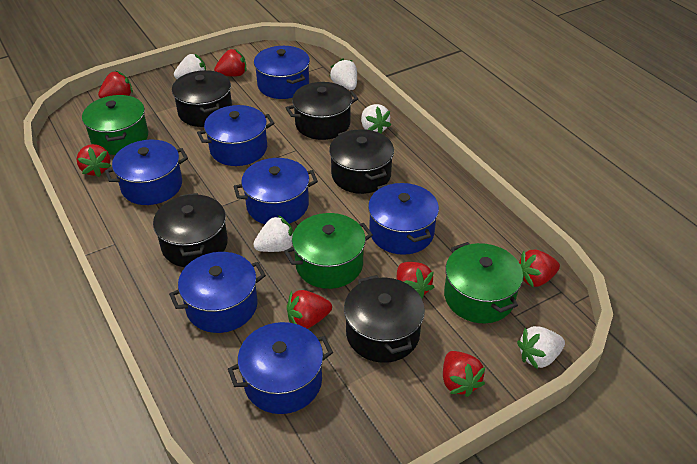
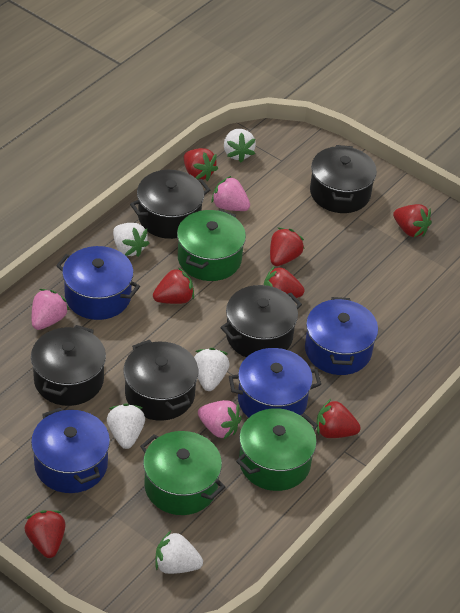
blue pot: [105,140,188,205] [169,252,266,333] [197,105,274,166] [228,322,333,414] [233,158,318,224] [254,46,310,99] [368,182,439,255] = 7 -> [31,407,110,493] [56,246,140,320] [229,348,321,418] [305,297,378,375] = 4
pink strawberry: none = 0 -> [32,289,69,330] [198,400,242,439] [211,176,250,211] = 3

